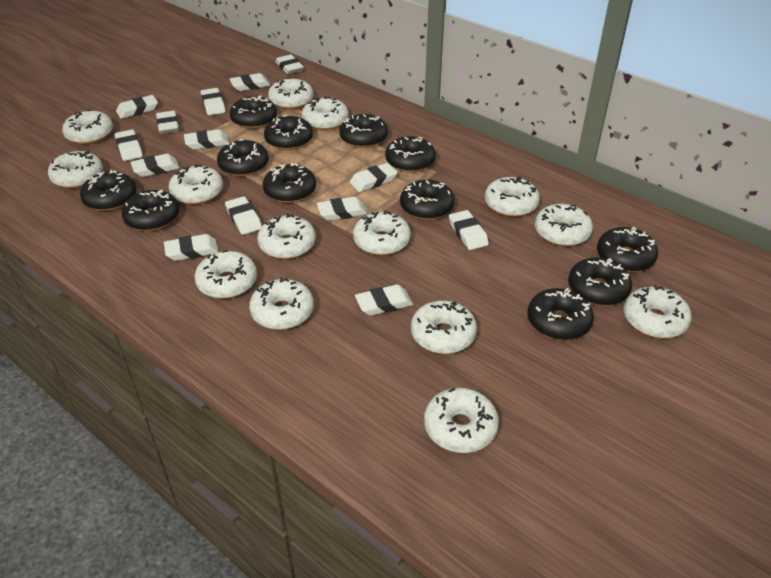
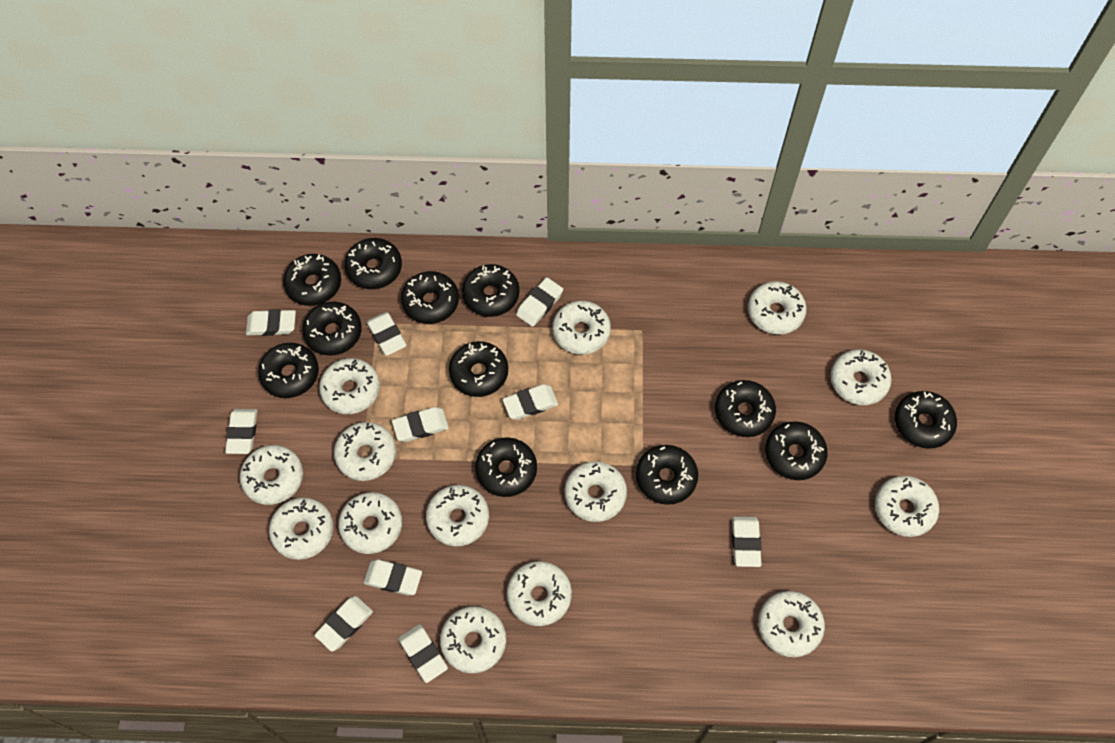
white eraser: [115,129,143,161] [116,95,158,119] [130,154,180,177] [156,111,179,134] [164,234,218,261] [184,129,229,150] [201,88,225,115] [225,196,262,235] [229,73,270,91] [275,54,304,74] [317,197,367,221] [350,163,398,192] [355,285,413,316] [449,210,489,250] = 14 -> [225,409,257,454] [246,309,296,336] [314,596,373,651] [364,559,422,595] [366,312,407,356] [392,407,449,442] [398,624,448,683] [503,384,558,420] [516,277,563,327] [732,517,762,567] = 10

